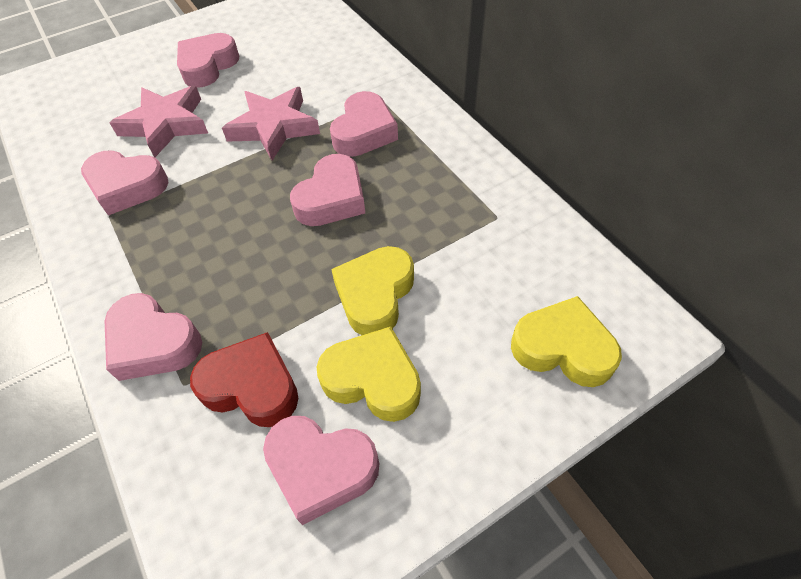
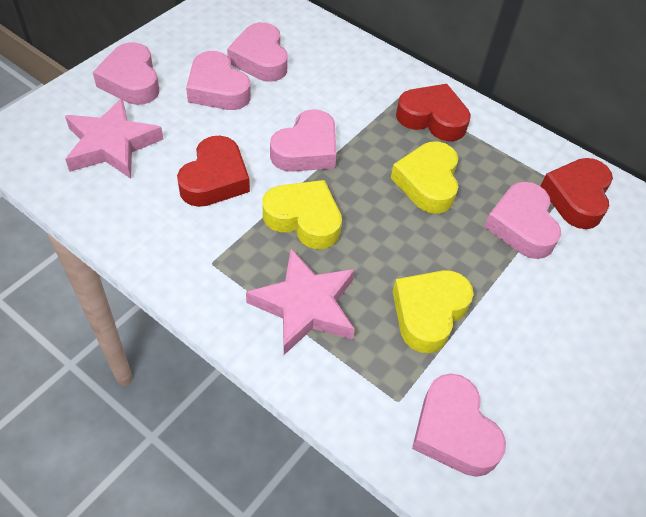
red heart: [190,332,298,427] = 1 -> [177,136,250,207] [396,84,471,141] [540,158,613,229] = 3

